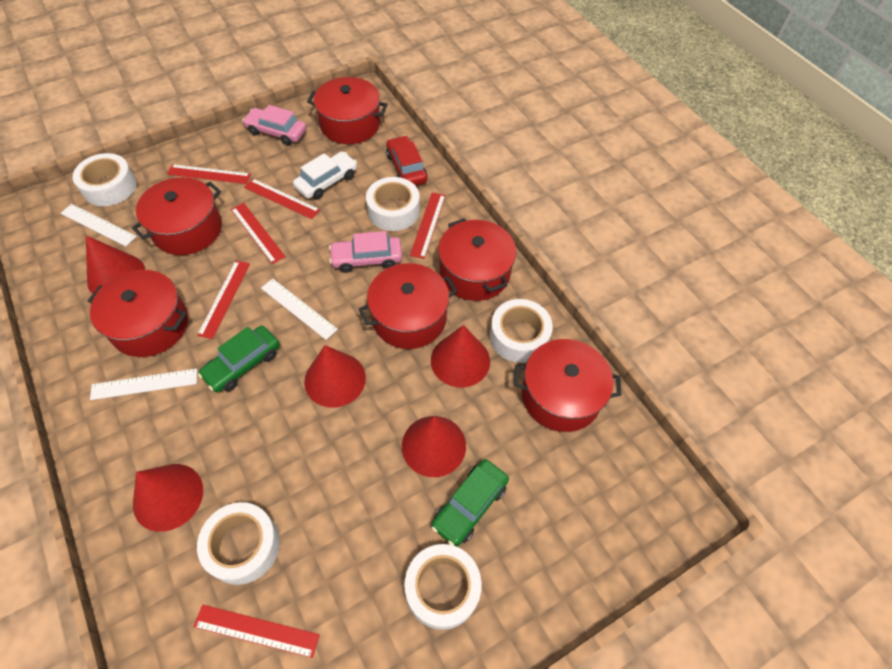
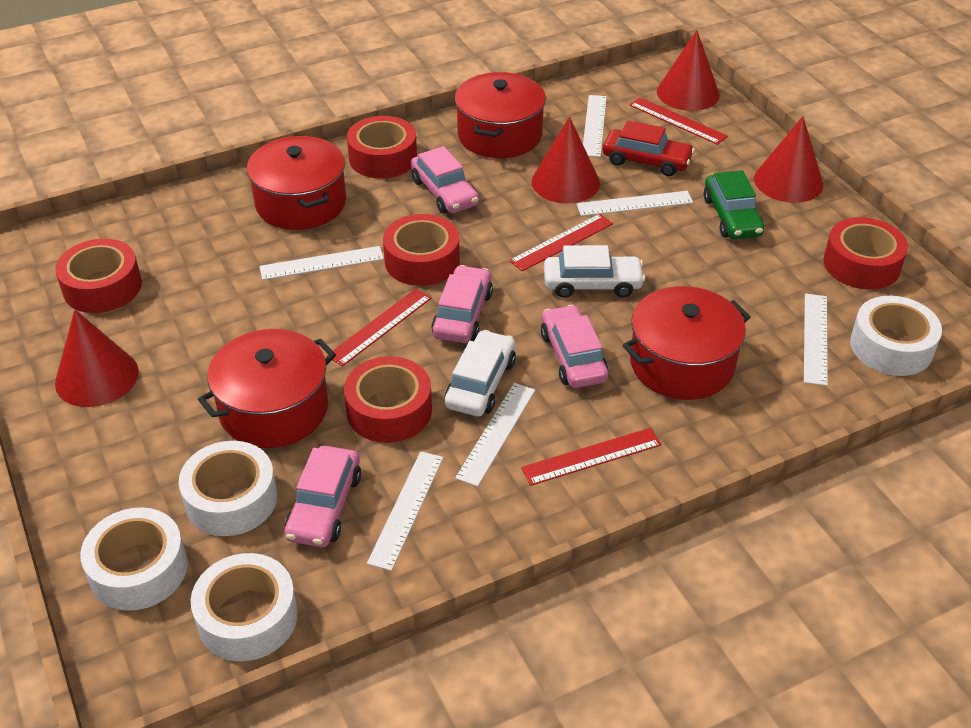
green car: [198,326,280,392] [431,459,509,547] = 2 -> [704,170,764,239] = 1
pink car: [242,105,307,145] [329,231,402,273] = 2 -> [284,446,361,547] [411,146,479,214] [431,265,493,343] [541,305,608,388] = 4
red cone: [86,235,145,294] [133,464,203,532] [304,345,366,408] [402,416,466,477] [431,325,490,388] = 5 -> [55,310,139,407] [531,117,600,203] [657,30,720,111] [754,116,823,203] = 4
red pot: [88,270,188,357] [132,177,222,255] [307,77,388,144] [359,263,457,349] [438,218,516,301] [514,339,622,432] = 6 -> [198,329,336,448] [247,136,346,230] [455,72,546,158] [623,286,751,400] = 4
red ruler: [167,164,251,184] [194,605,320,658] [197,261,250,339] [231,203,286,264] [244,179,320,219] [410,193,446,259] = 6 -> [326,288,431,367] [509,214,613,272] [521,428,662,486] [629,97,728,145] = 4
red tape: none = 0 -> [55,239,142,313] [344,356,432,443] [347,116,417,178] [383,214,460,286] [823,217,908,290] = 5
white car: [293,152,357,200] = 1 -> [445,330,516,416] [544,245,645,298] = 2
white ruler: [61,204,137,246] [90,369,197,400] [261,279,338,340] = 3 -> [259,246,384,280] [367,451,443,571] [455,383,535,487] [576,191,693,216] [583,95,607,157] [804,294,828,386] = 6
white tape: [72,153,137,206] [197,502,280,585] [366,177,420,231] [404,544,482,630] [490,299,553,363] = 5 -> [80,507,188,611] [179,441,277,536] [191,553,298,661] [850,296,942,376] = 4

